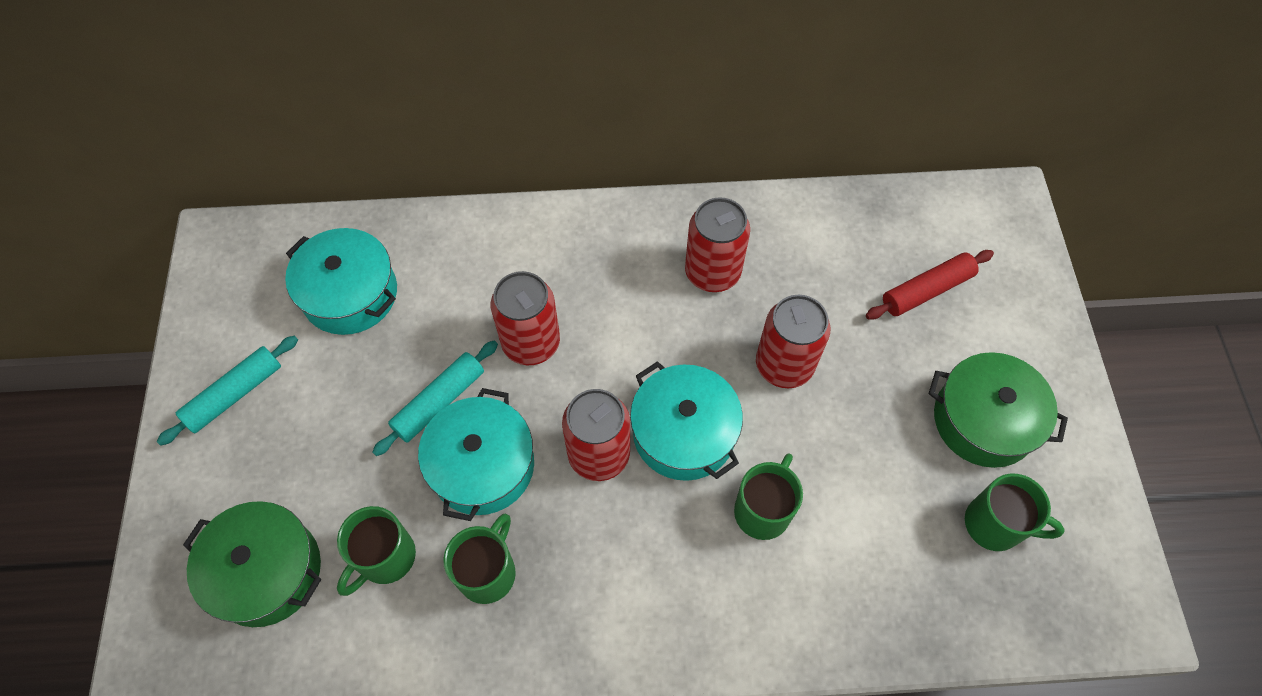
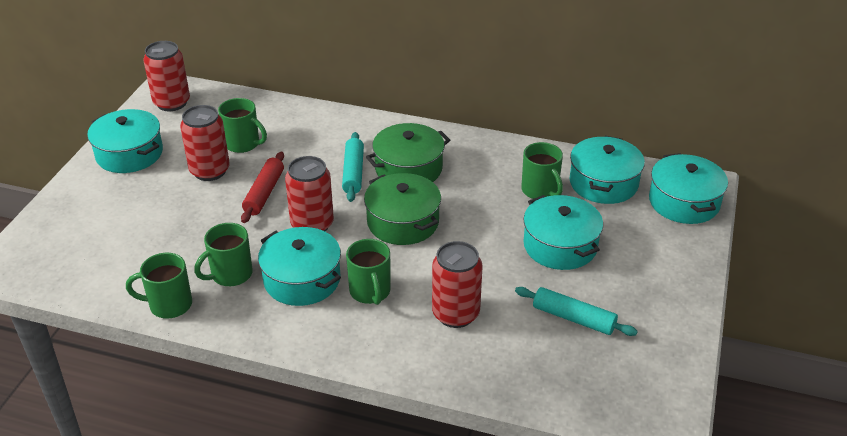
green mug: [337,506,416,596] [443,514,516,604] [734,453,803,540] [965,473,1065,551] = 4 -> [126,253,192,319] [194,223,253,286] [218,98,267,153] [346,239,391,305] [521,142,563,199] = 5
turquoise pot: [285,228,397,335] [418,388,534,521] [630,361,743,481] = 3 -> [87,109,163,173] [258,227,341,306] [523,195,603,270] [569,136,645,204] [649,153,728,224] = 5

